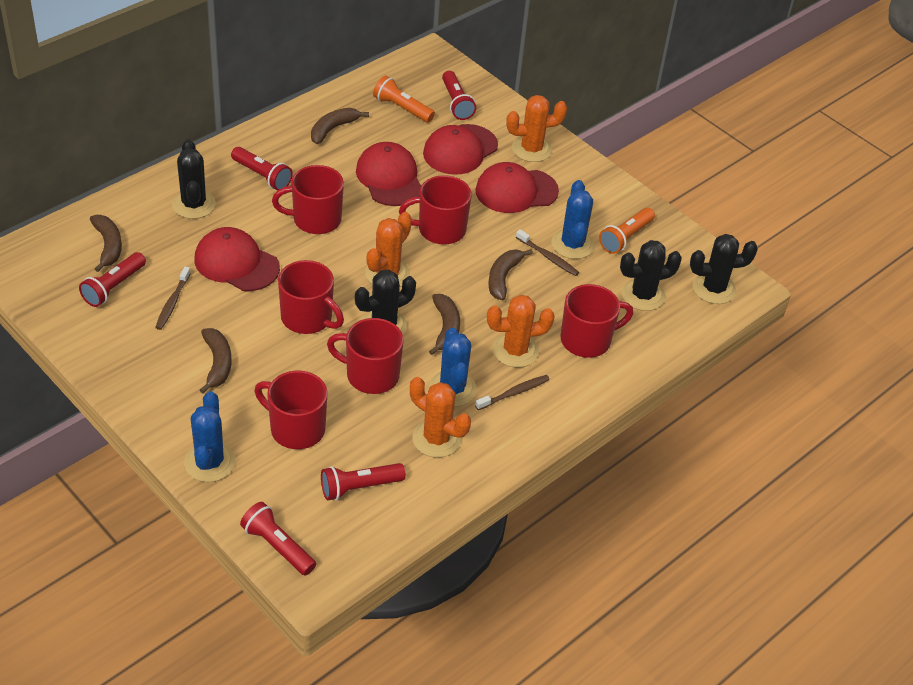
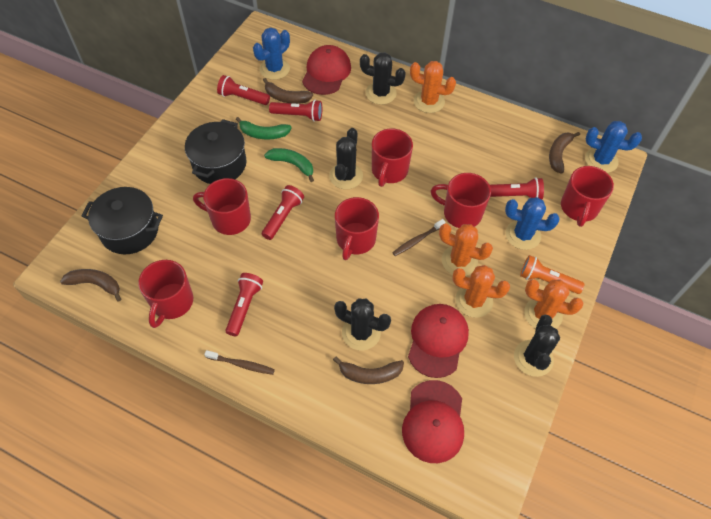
black pot: none = 0 -> [82,187,163,254] [185,119,246,184] = 2
brown banana: [90,215,122,272] [200,328,231,393] [311,108,369,144] [429,294,460,355] [488,249,533,300] = 5 -> [60,269,121,302] [263,78,313,104] [333,357,404,384] [549,132,580,174] = 4
brown toothbrush: [155,267,191,330] [475,375,550,410] [516,229,579,276] = 3 -> [204,350,275,375] [392,219,445,256] = 2
green banana: none = 0 -> [236,117,292,140] [264,148,314,182] = 2
orange flashlight: [373,76,435,123] [599,208,655,254] = 2 -> [520,255,584,294] = 1
red cap: [194,227,280,291] [356,142,421,206] [423,124,498,175] [475,162,559,213] = 4 -> [302,45,351,95] [402,380,464,463] [408,304,469,378] = 3

